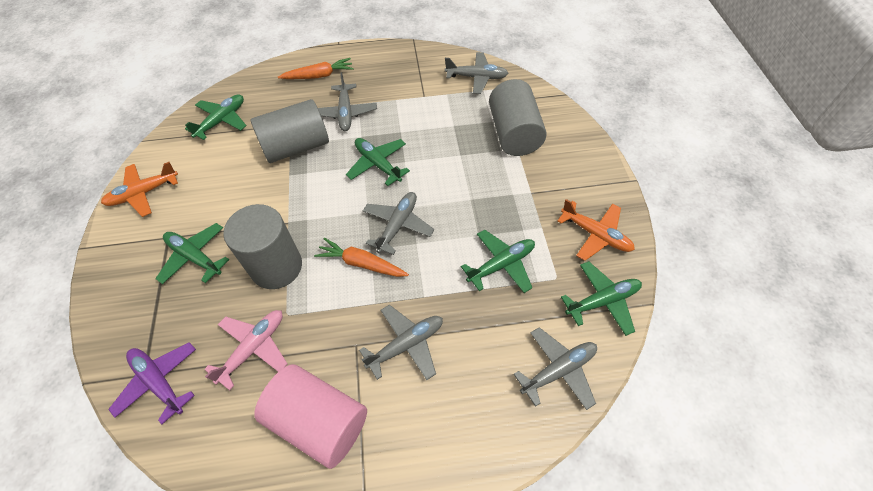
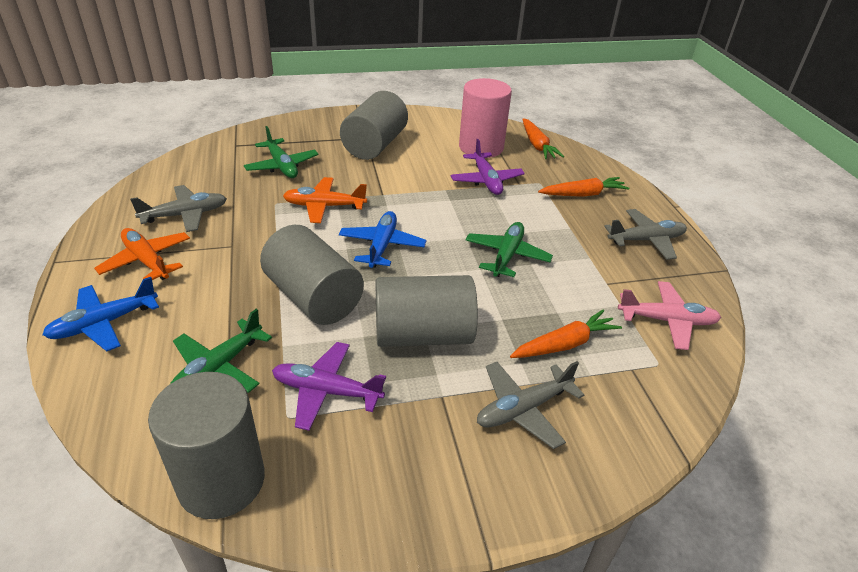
blue plane: none = 0 -> [42,277,159,351] [339,211,426,268] = 2
green plane: [155,223,229,284] [185,94,246,140] [346,138,410,186] [461,230,535,293] [561,261,642,336] = 5 -> [170,309,272,393] [244,126,319,178] [465,222,553,277] = 3
grey cylinder: [223,204,302,289] [251,99,329,163] [489,79,547,156] = 3 -> [148,372,265,519] [260,225,364,325] [340,91,408,160] [376,275,478,347] = 4
grey plane: [318,72,377,131] [359,305,443,380] [363,192,434,255] [445,52,508,94] [514,327,597,410] = 5 -> [130,185,227,232] [477,361,584,449] [604,209,687,260] = 3
orange carrot: [278,58,354,79] [314,238,409,277] = 2 -> [510,309,622,358] [522,118,564,159] [538,177,629,197] = 3
purple plane: [108,342,196,424] = 1 -> [272,342,386,431] [451,139,525,195] = 2

